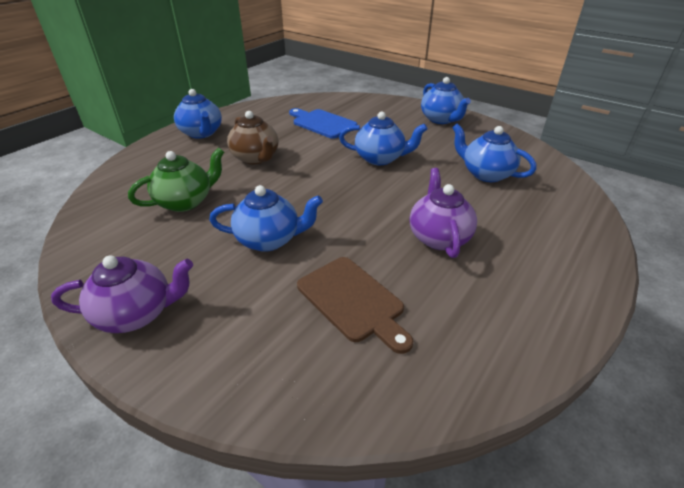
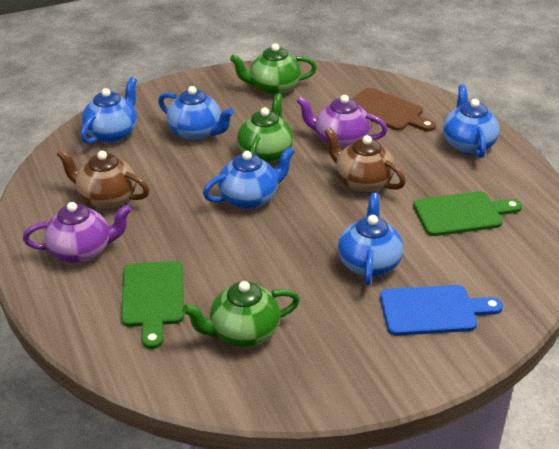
brown teapot: [227,111,279,164] = 1 -> [57,149,149,209] [324,127,406,193] = 2
green cutting board: none = 0 -> [121,261,184,349] [413,191,522,236] = 2
green teapot: [128,148,224,212] = 1 -> [182,281,300,347] [230,43,317,96] [237,93,293,163] = 3

